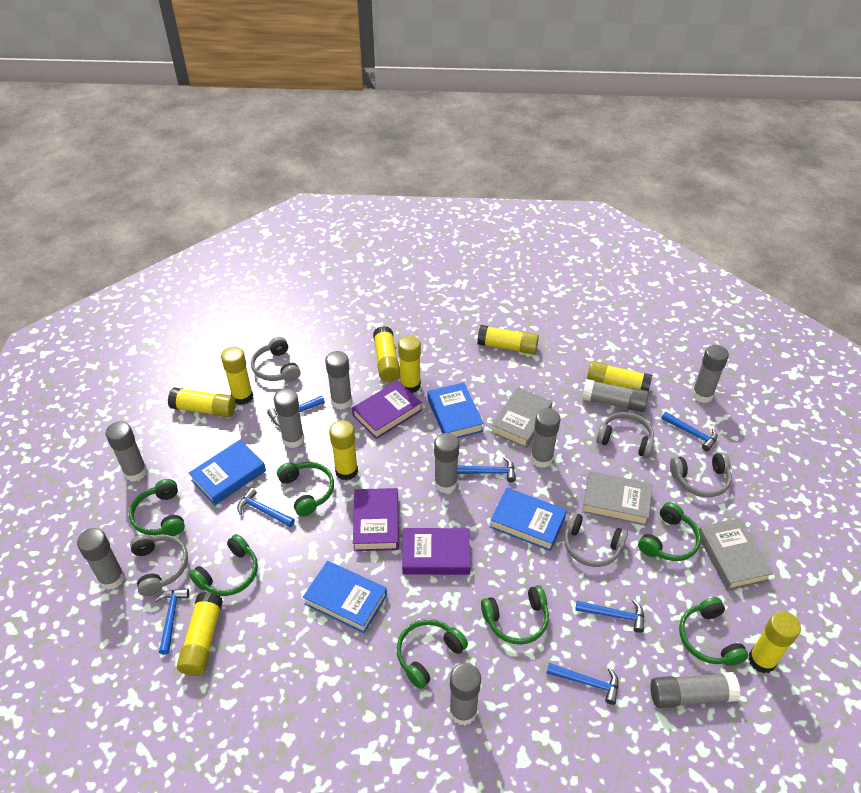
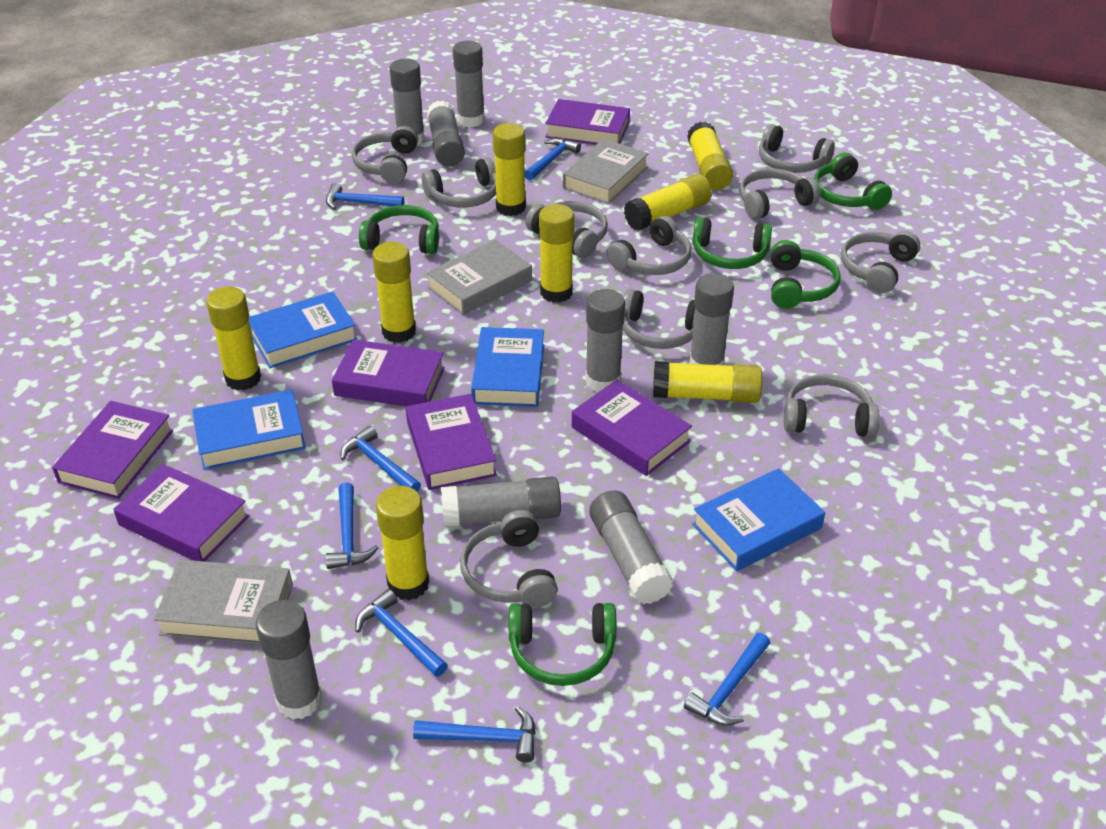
green headphones: [129,479,185,536] [189,534,258,596] [277,462,334,517] [396,619,468,689] [481,585,549,645] [638,502,701,561] [679,597,749,666] = 7 -> [359,205,439,254] [509,603,616,686] [692,217,772,269] [771,240,841,309] [814,153,892,210] = 5
grey glue stick: [77,528,125,590] [106,421,147,481] [274,389,304,448] [325,351,352,409] [434,433,459,493] [449,663,481,725] [531,408,561,468] [582,379,649,412] [650,672,740,708] [692,345,729,403] = 10 -> [255,600,322,720] [390,59,425,146] [427,101,465,167] [441,476,561,527] [453,41,484,127] [585,289,625,392] [589,490,673,604] [689,273,734,365] = 8
grey headphones: [130,534,188,596] [251,337,301,382] [564,512,628,567] [596,412,654,458] [670,453,732,497] = 5 -> [352,126,418,183] [422,157,496,208] [460,510,558,607] [525,201,608,258] [607,216,692,275] [623,289,695,349] [739,168,820,219] [759,124,835,173] [784,374,880,438] [841,231,920,293] = 10
purple book: [352,381,422,439] [353,488,399,551] [402,528,471,575] = 3 -> [52,401,173,499] [113,464,249,561] [332,339,445,406] [406,394,497,490] [545,99,630,145] [572,380,692,476] = 6
yellow glue stick: [168,387,236,417] [177,592,223,676] [221,347,253,405] [329,420,358,480] [373,326,400,382] [398,335,421,393] [477,325,539,354] [587,361,652,392] [748,611,801,673] = 9 -> [206,287,261,391] [372,242,416,343] [376,486,429,600] [493,123,526,216] [539,204,574,303] [624,174,712,231] [653,361,762,403] [687,121,733,190] = 8

